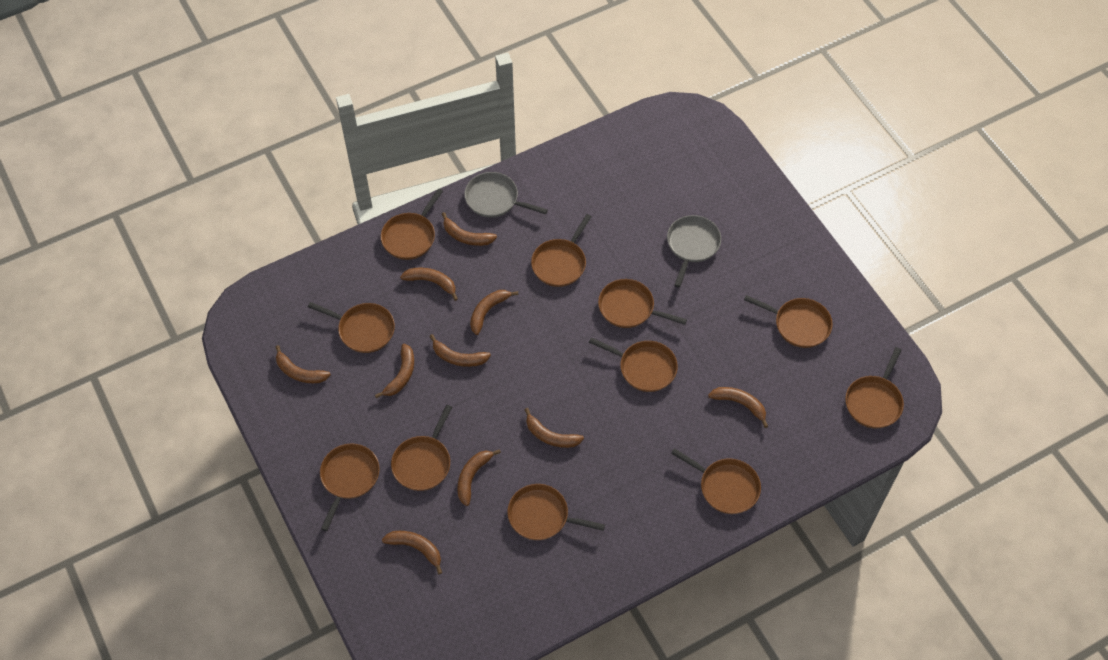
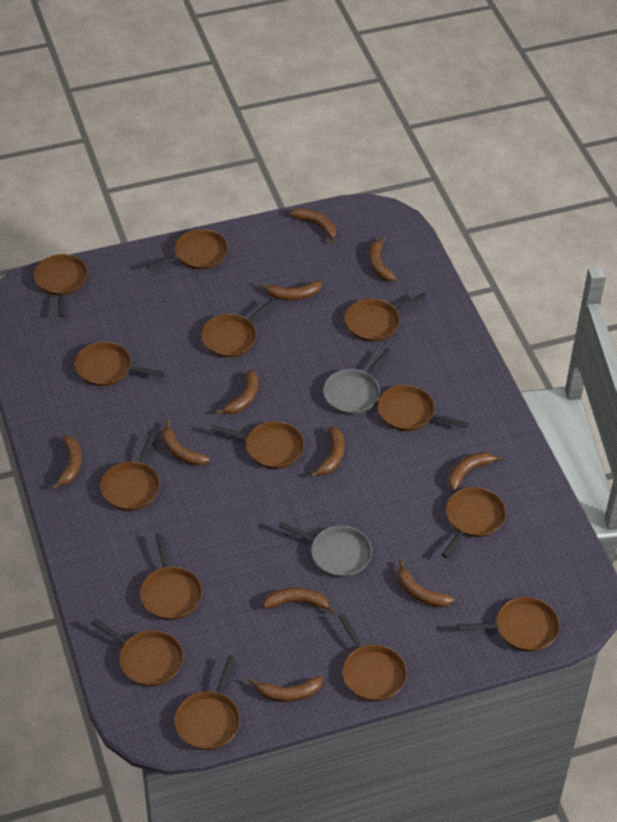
brown banana: [276,345,331,383] [375,343,414,398] [382,531,442,574] [400,268,458,301] [430,334,491,367] [442,212,497,246] [457,449,501,506] [470,290,519,335] [524,408,584,448] [708,387,768,428] = 10 -> [51,436,82,490] [162,420,210,466] [216,370,259,414] [249,676,323,702] [260,281,322,300] [263,588,335,613] [290,208,337,243] [310,426,345,477] [369,236,396,281] [398,560,455,607] [449,452,504,491] = 11
brown pan: [308,302,395,353] [320,444,380,531] [381,188,443,260] [391,405,452,491] [507,484,605,540] [531,214,592,287] [589,337,678,392] [598,279,687,328] [671,448,761,514] [744,295,833,348] [845,347,904,429] = 11 -> [34,254,88,317] [75,342,165,386] [91,619,184,687] [101,431,160,511] [140,533,203,620] [147,229,228,270] [175,656,241,750] [201,298,276,358] [211,421,305,469] [338,613,407,701] [345,293,427,342] [378,385,469,431] [442,487,506,558] [458,597,560,652] = 14

